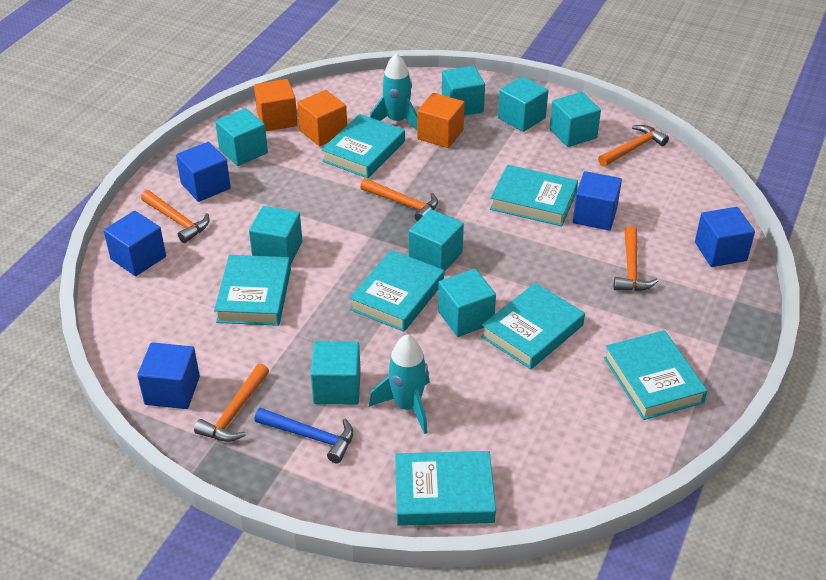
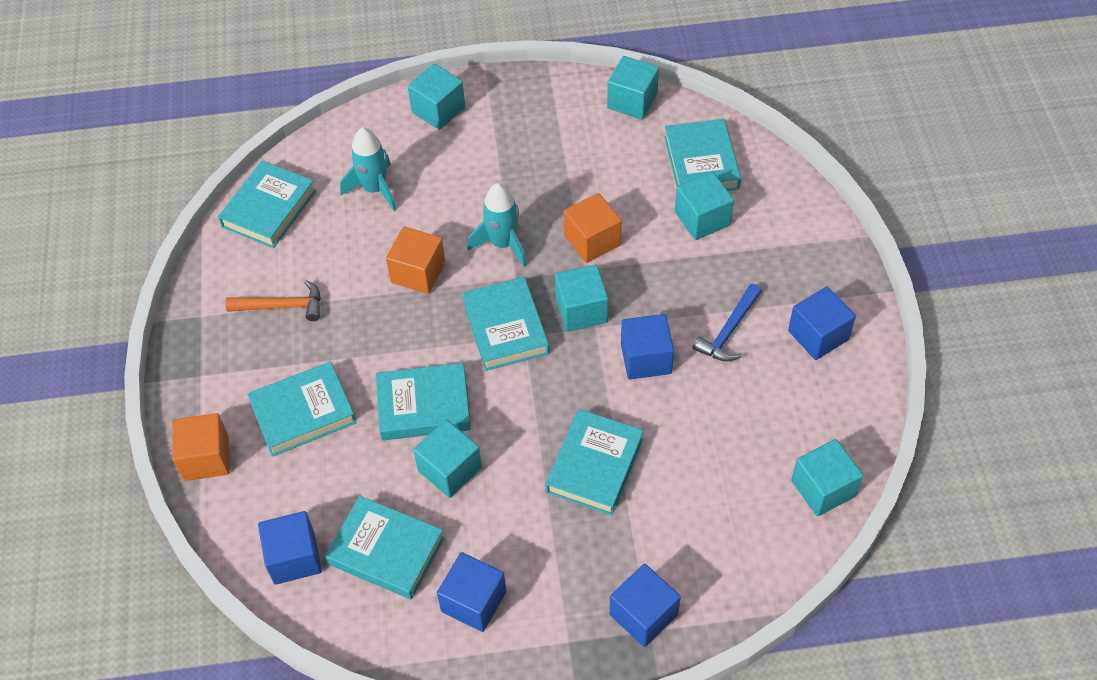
orange hammer: [141,190,209,243] [194,363,269,442] [360,178,438,221] [598,125,669,167] [614,226,658,291] = 5 -> [225,280,321,321] = 1
turquoise cube: [215,108,268,166] [249,206,302,265] [311,341,361,404] [409,209,464,272] [438,269,496,337] [442,66,485,115] [498,76,548,132] [550,92,601,147] = 8 -> [408,64,465,130] [413,420,482,498] [555,265,608,331] [607,56,659,120] [675,172,734,240] [791,439,863,516] = 6

